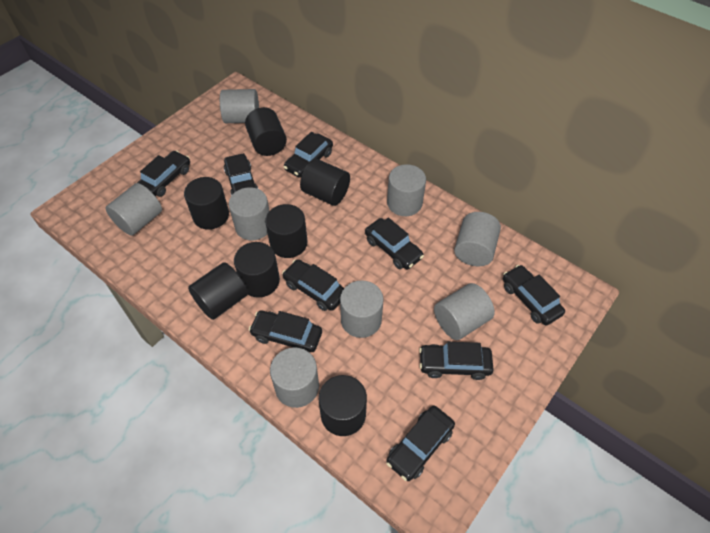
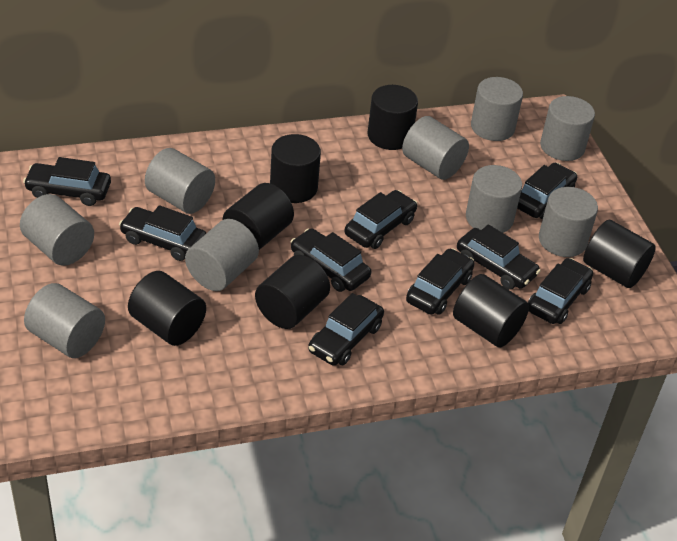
grey cylinder: [105,183,162,236] [220,89,259,123] [229,187,270,241] [270,347,319,408] [340,280,384,338] [387,164,426,216] [434,283,495,340] [454,212,501,266] = 8 -> [20,194,94,266] [24,283,105,358] [145,148,215,214] [185,219,259,291] [402,116,469,180] [466,165,522,233] [471,77,523,141] [539,187,598,257] [540,96,595,161] = 9

